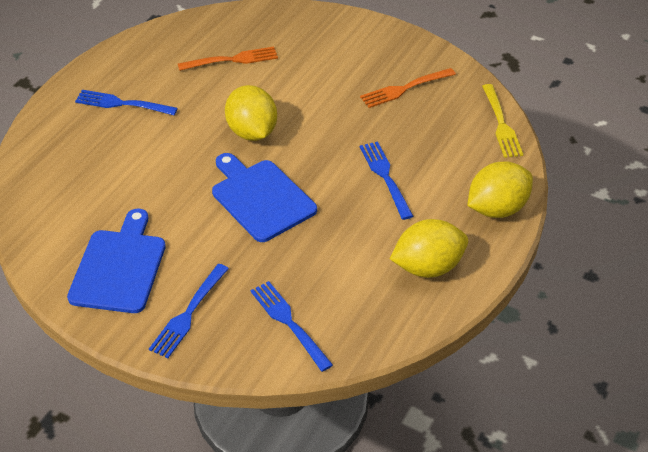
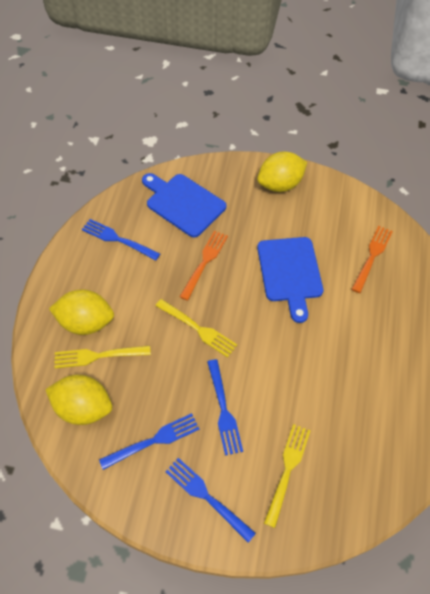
yellow fork: [482,84,523,158] = 1 -> [55,346,151,368] [155,299,237,358] [264,424,311,528] = 3

